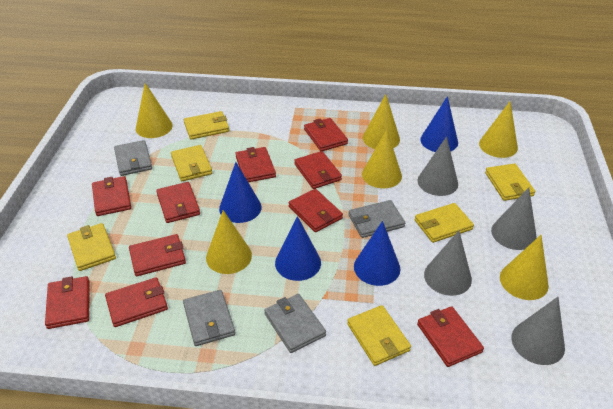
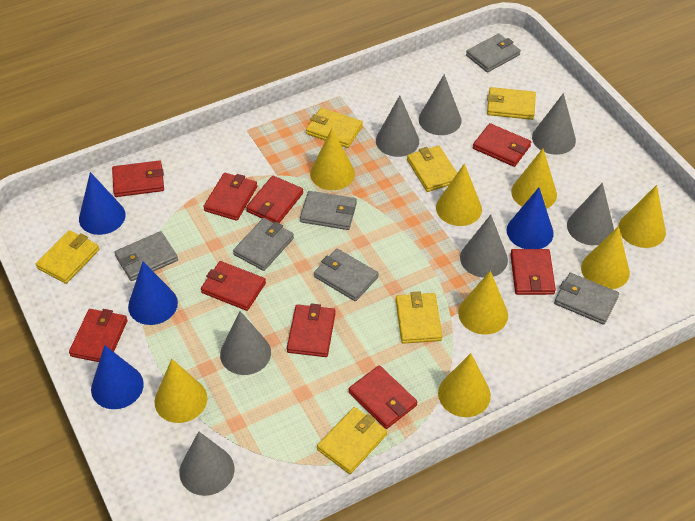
grey cone: [418,136,458,196] [424,231,472,296] [491,187,537,250] [511,297,565,365] = 4 -> [179,431,235,496] [220,311,271,375] [376,95,419,157] [419,74,462,135] [460,215,508,278] [532,93,576,155] [567,183,614,245] = 7
grey wallet: [114,140,152,176] [183,290,235,346] [264,294,326,353] [348,200,405,238] = 4 -> [114,231,178,281] [233,218,294,271] [300,191,357,230] [314,249,379,301] [466,33,521,73] [554,273,619,325] = 6
red wallet: [45,276,90,329] [92,176,131,216] [105,277,168,327] [129,234,186,276] [156,182,200,223] [235,147,276,182] [289,189,343,232] [294,151,342,189] [304,118,348,151] [417,306,484,367] = 10 -> [69,309,127,362] [112,160,164,197] [201,261,266,311] [203,173,257,221] [246,176,303,223] [287,304,336,357] [348,365,417,429] [473,123,531,167] [510,249,556,295] = 9
yellow cone: [136,83,173,138] [206,210,252,274] [362,130,402,188] [363,94,400,149] [479,101,518,158] [500,235,549,300] = 6 -> [155,359,207,423] [310,129,355,190] [436,163,482,226] [438,353,491,417] [458,271,508,335] [511,148,557,209] [581,226,630,289] [619,185,666,248] = 8

